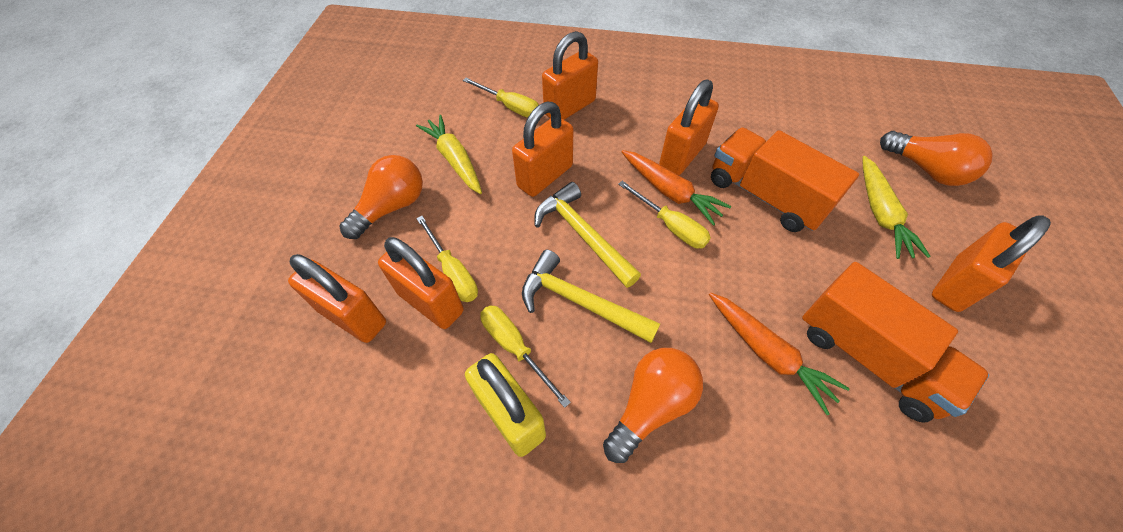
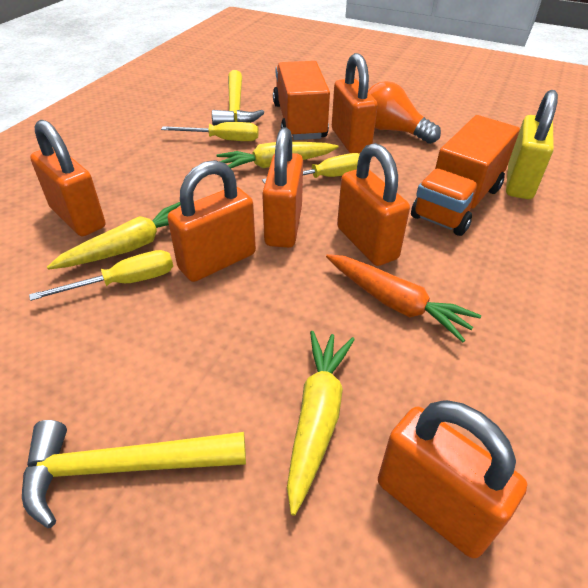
orange carrot: [622,150,731,226] [709,292,850,415] = 2 -> [326,254,481,342] = 1
orange light bulb: [339,155,423,239] [603,348,703,463] [880,131,993,186] = 3 -> [368,81,441,144] = 1
yellow carrot: [416,115,482,194] [862,156,931,259] = 2 -> [47,202,180,270] [217,142,339,169] [287,331,355,516] = 3
yellow screwdriver: [416,216,478,302] [463,78,539,118] [480,305,571,408] [618,181,711,249] = 4 -> [29,250,173,301] [161,122,259,141] [262,153,360,183] = 3

